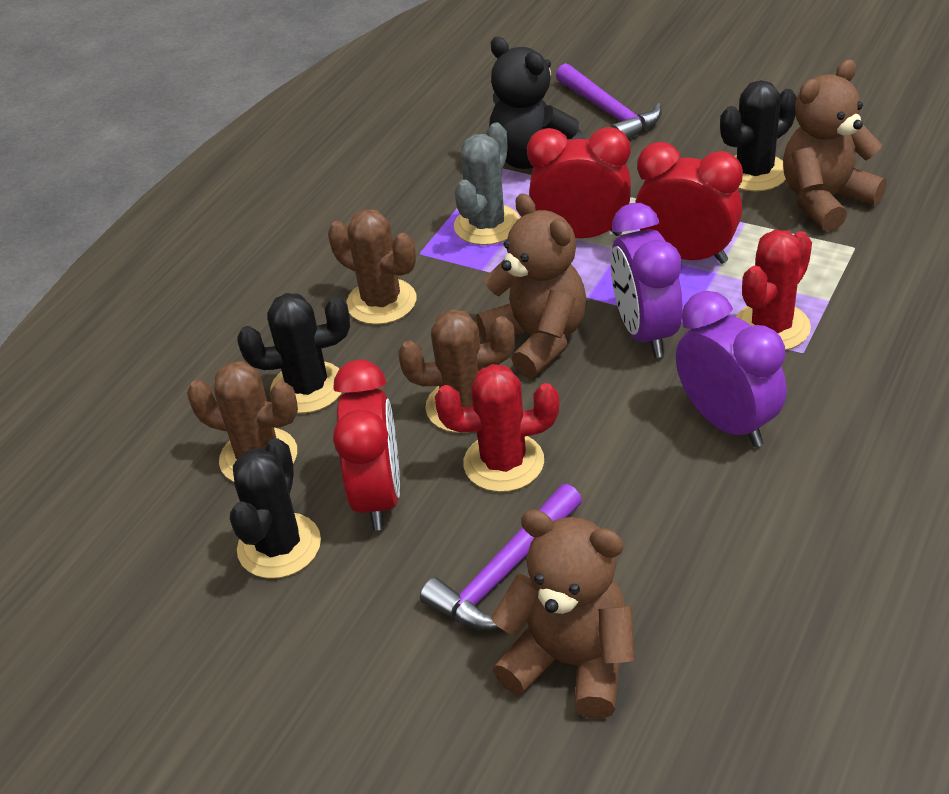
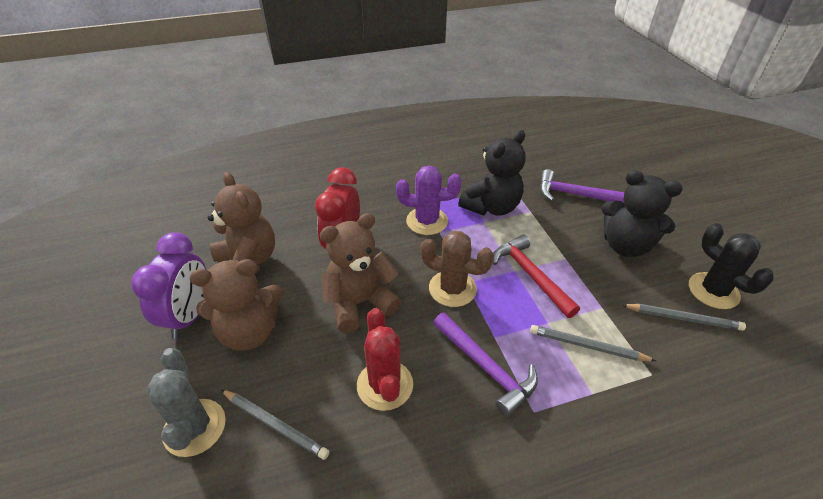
black cactus: [230,438,321,578] [237,293,350,413] [720,80,797,191] = 3 -> [689,223,774,309] = 1
black teddy bear: [489,37,585,169] = 1 -> [458,130,526,216] [601,170,683,257] = 2
brown cactus: [187,361,298,482] [328,209,416,325] [398,309,515,433] = 3 -> [421,231,494,307] = 1
grey pencil: none = 0 -> [221,390,330,460] [530,325,656,361] [622,304,746,331] = 3
purple cactus: none = 0 -> [396,166,461,235] = 1
purple clock: [610,203,682,358] [676,291,787,447] = 2 -> [131,232,206,339] = 1
red cactus: [434,364,559,492] [736,229,812,350] = 2 -> [357,308,413,411] = 1
red clock: [333,360,400,530] [527,127,631,238] [635,142,743,264] = 3 -> [315,167,360,249] = 1
red hammer: none = 0 -> [493,235,580,318] = 1

